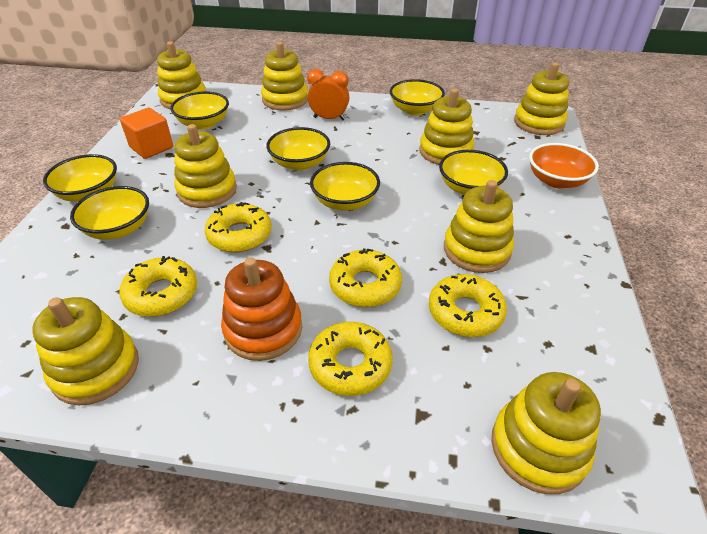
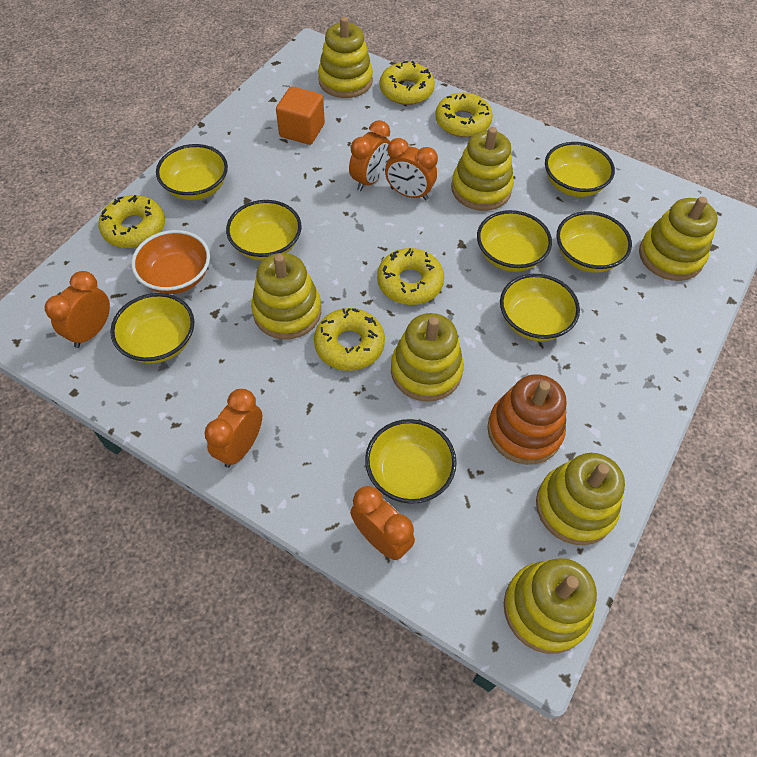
orange clock: [307,69,349,120] = 1 -> [44,271,110,348] [204,389,262,468] [349,120,390,191] [350,486,415,560] [385,138,438,201] = 5
yellow bowl: [43,154,117,202] [70,186,149,240] [170,91,229,129] [266,127,330,170] [310,162,380,211] [390,79,445,116] [439,150,508,195] = 7 -> [110,293,194,363] [156,144,228,200] [226,200,302,261] [365,419,457,504] [477,210,552,272] [500,274,580,341] [545,142,615,197] [556,211,632,273] = 8
yellow stacking toy: [32,297,139,405] [157,41,206,109] [174,124,237,208] [261,42,308,111] [419,88,475,165] [444,180,514,273] [491,372,601,494] [514,62,569,135] = 8 -> [251,253,321,339] [318,17,373,98] [391,313,464,402] [451,127,514,211] [504,558,597,654] [536,453,625,545] [639,197,718,281] = 7

